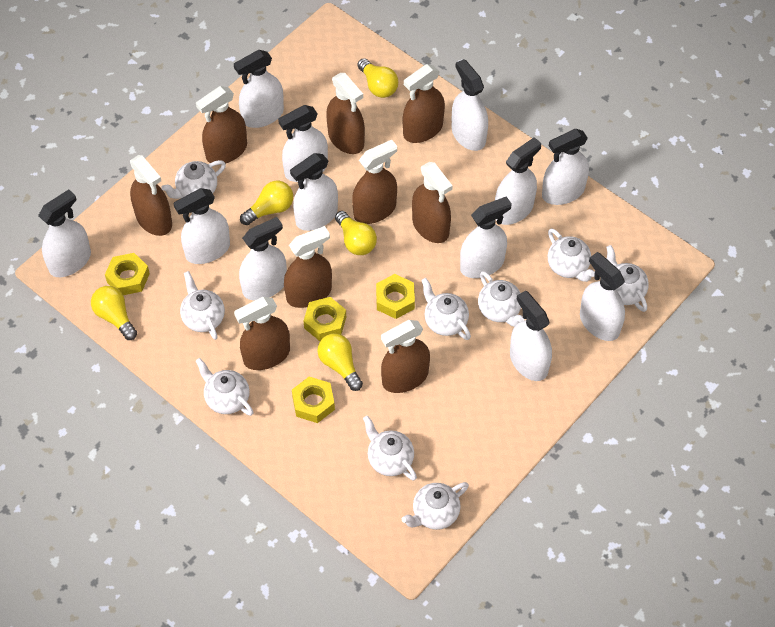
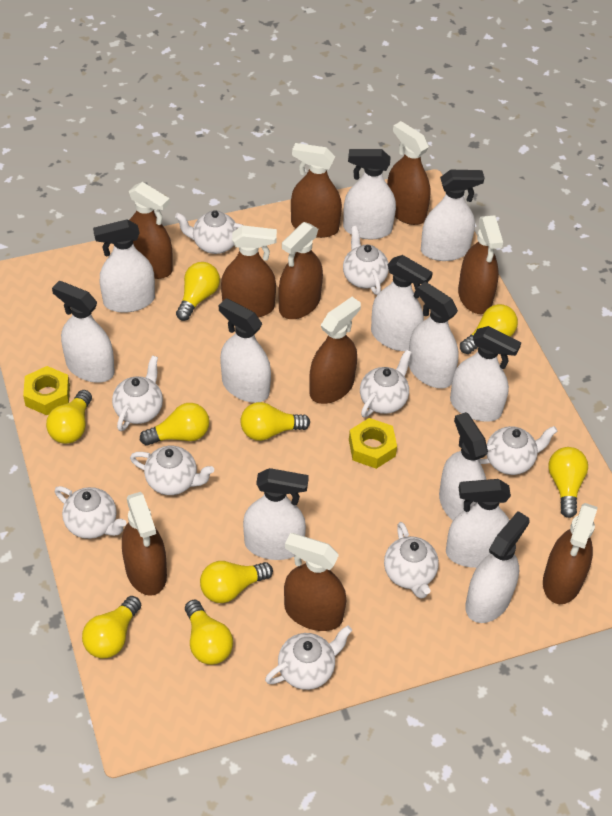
brown spray bottle: [130,155,172,236] [196,86,247,165] [234,297,290,370] [284,226,332,308] [326,73,365,154] [352,140,397,224] [381,320,430,393] [403,64,445,143] [412,162,453,243] = 9 -> [122,492,167,596] [129,182,173,279] [221,225,277,318] [278,222,323,319] [284,533,346,631] [291,143,342,238] [309,297,361,404] [387,121,431,225] [458,215,503,314] [543,503,598,604] = 10
yellow light bulb: [91,286,137,340] [240,181,293,225] [318,333,363,391] [335,211,377,255] [357,58,398,98] = 5 -> [46,390,92,444] [82,596,141,659] [140,403,209,446] [176,262,220,321] [185,600,233,665] [200,561,273,603] [240,402,310,441] [460,304,518,354] [548,447,588,518] = 9
yellow nut: [105,253,150,295] [292,377,335,423] [304,297,346,341] [376,274,415,319] = 4 -> [23,366,70,415] [349,418,397,469] = 2

